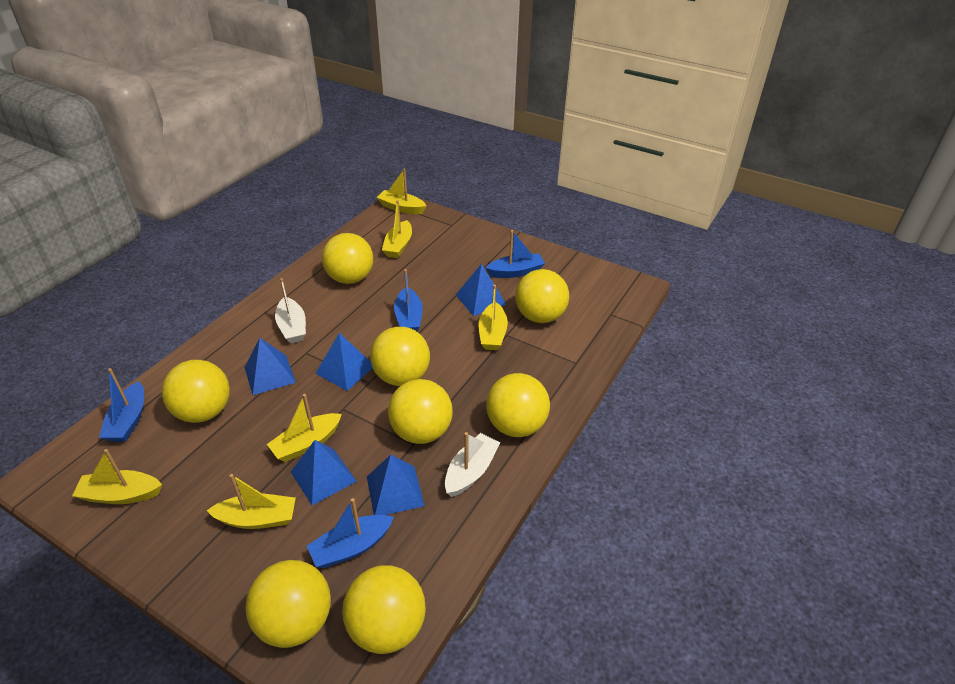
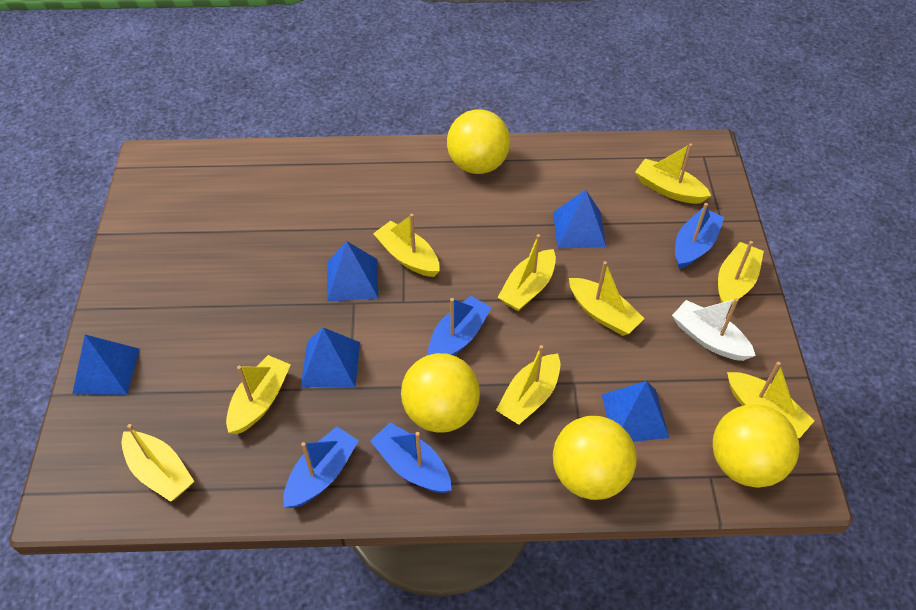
white boat: [275,278,306,343] [445,432,500,497] = 2 -> [672,298,756,361] = 1
yellow ball: [162,360,230,423] [245,560,331,648] [322,233,373,284] [342,565,426,654] [370,327,430,386] [388,379,453,444] [486,373,550,437] [515,269,569,323] = 8 -> [401,353,480,433] [447,109,510,174] [553,416,637,500] [713,404,799,488] = 4
yellow boat: [72,449,162,504] [206,474,296,529] [267,394,342,462] [376,169,427,214] [382,200,412,258] [478,285,508,350] = 6 -> [122,424,194,502] [226,355,291,434] [373,214,440,277] [496,345,560,425] [498,234,556,311] [569,261,645,336] [635,143,711,204] [718,241,764,303] [727,362,815,438] = 9

